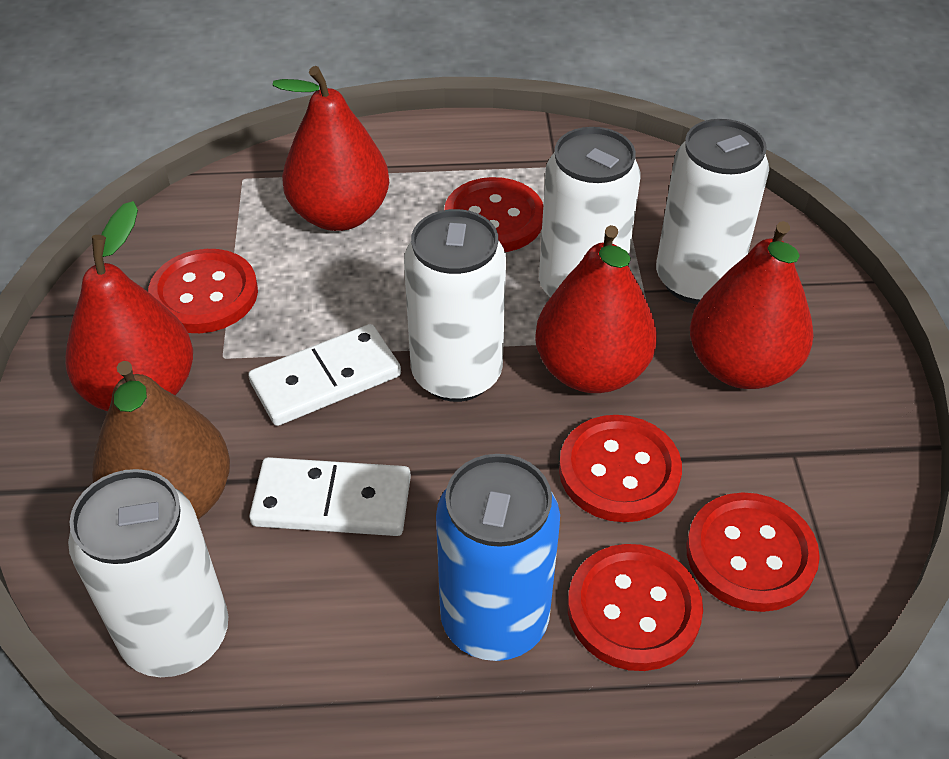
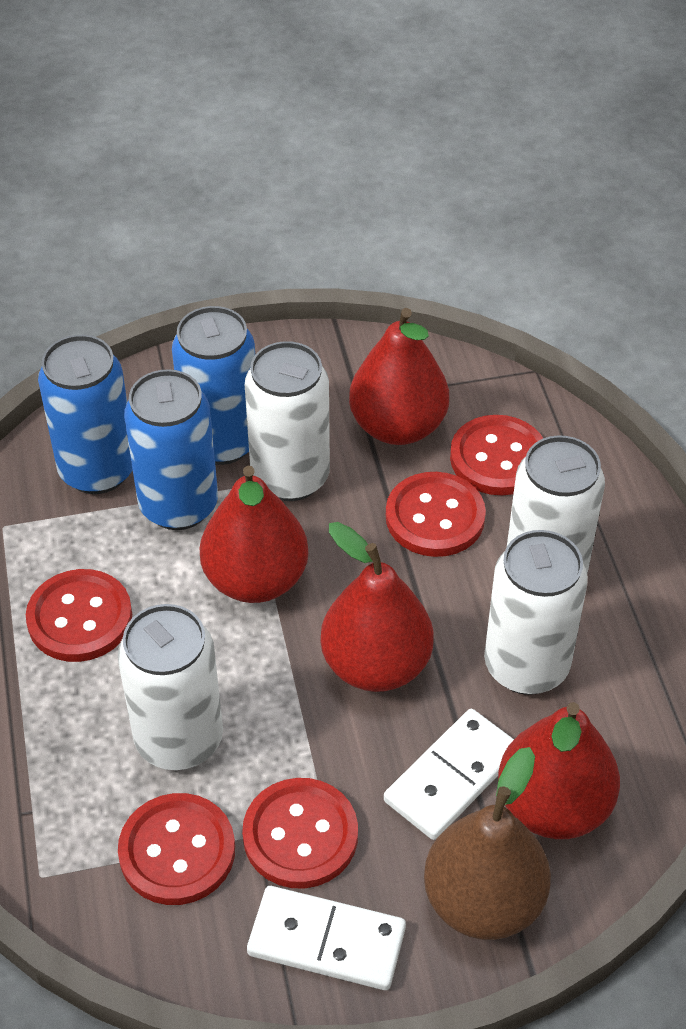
blue can: [436,454,560,661] = 1 -> [38,335,132,494] [124,369,218,530] [172,306,255,465] = 3

